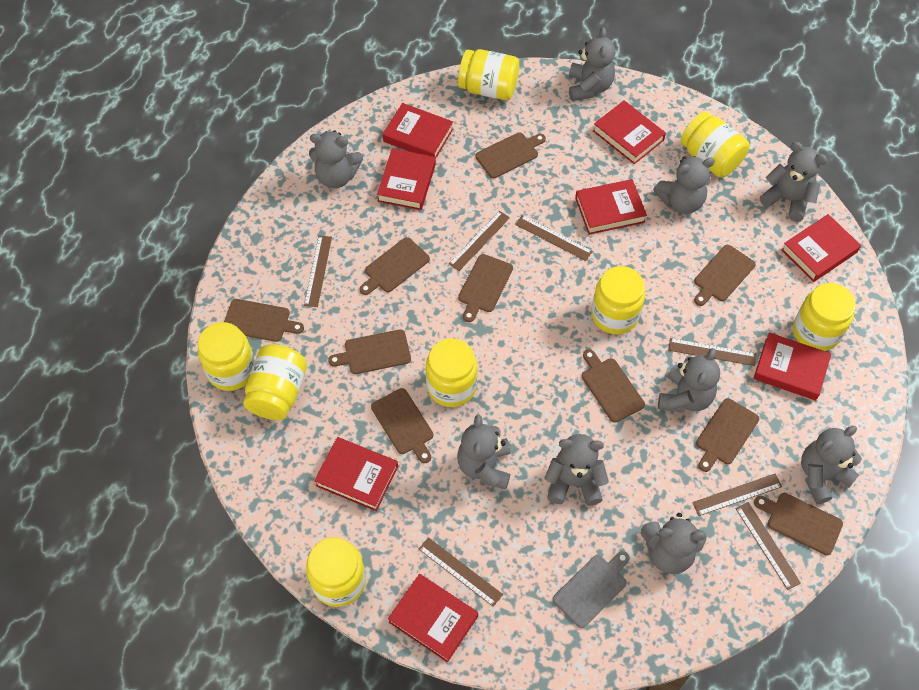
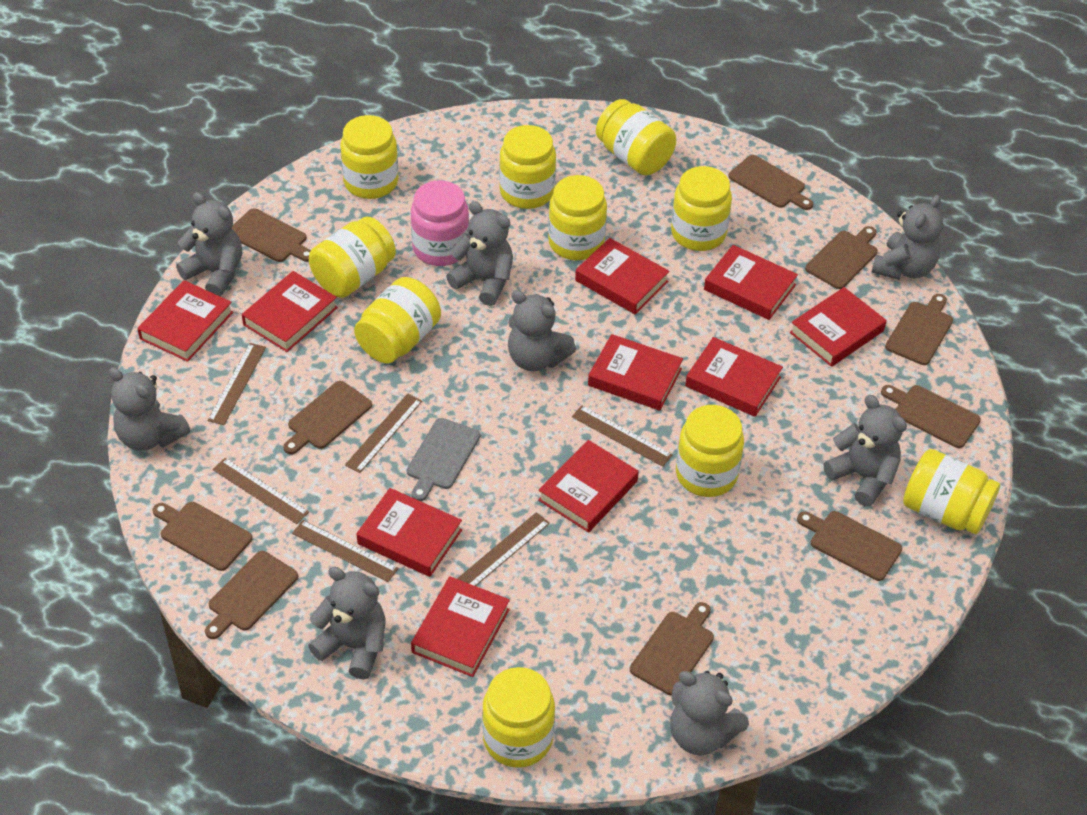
brown ruler: [304,235,332,307] [419,537,503,607] [449,211,510,271] [515,215,593,261] [668,338,756,366] [692,474,782,516] [736,502,801,590] = 7 -> [207,343,266,425] [213,458,309,524] [292,520,399,582] [345,394,422,473] [457,512,550,586] [572,405,673,467] = 6
grey teddy bear: [309,130,363,188] [457,414,511,490] [545,434,609,506] [569,27,615,101] [641,513,707,574] [653,156,715,214] [658,348,720,413] [760,142,827,222] [801,426,862,504] = 9 -> [109,367,190,451] [176,192,242,297] [308,567,386,679] [446,201,513,306] [508,290,576,371] [670,671,749,755] [824,395,907,507] [871,195,943,280] = 8
pink jar: none = 0 -> [411,180,469,266] = 1
red book: [314,437,398,511] [377,148,436,210] [383,103,453,158] [388,574,478,662] [575,179,647,235] [593,101,666,164] [753,332,831,400] [781,214,861,282] = 8 -> [137,280,233,362] [242,271,338,352] [357,488,462,577] [411,576,510,677] [538,440,639,533] [575,238,670,314] [588,334,683,411] [685,337,783,417] [704,245,798,320] [790,287,887,367] = 10
yellow jar: [198,322,255,391] [243,344,307,420] [306,537,366,607] [426,338,477,407] [458,49,519,100] [591,266,645,334] [681,112,749,178] [793,283,856,351] = 8 -> [309,217,396,298] [340,115,398,199] [354,277,441,364] [482,667,555,768] [499,125,556,209] [548,175,607,260] [596,99,676,175] [671,166,732,251] [676,405,744,497] [903,449,1000,534] = 10

